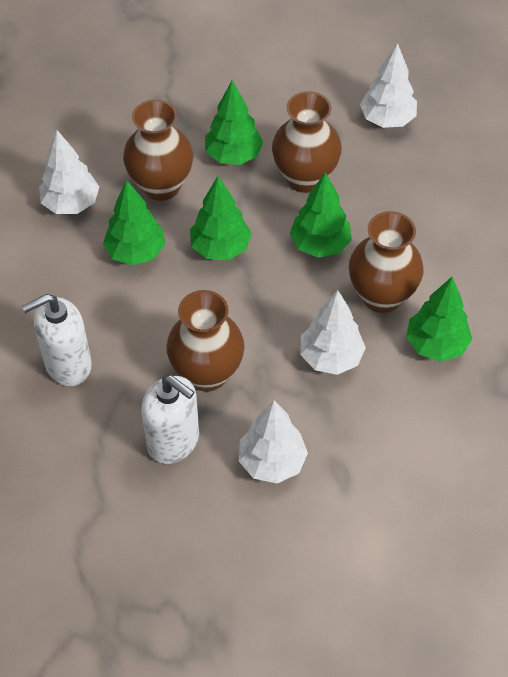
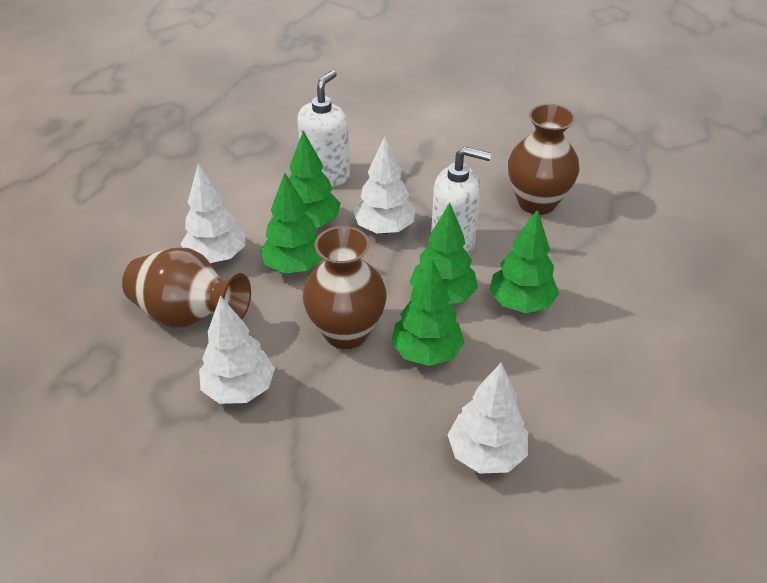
brown vase: [123,99,193,201] [166,290,245,392] [272,91,342,193] [349,211,424,313] = 4 -> [122,248,251,328] [302,226,387,349] [508,104,580,215] = 3

